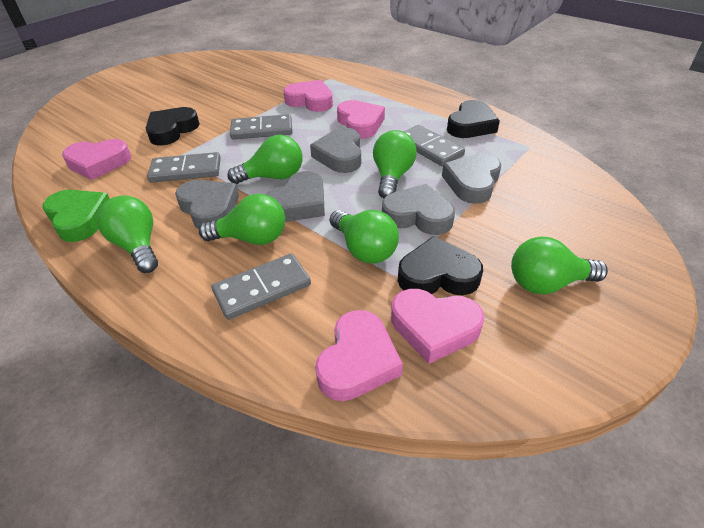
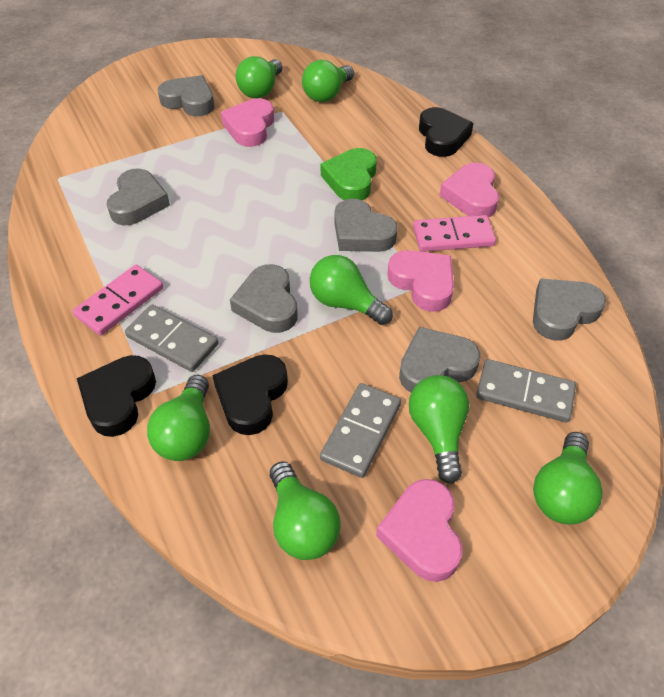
green light bulb: [97,195,158,273] [199,194,285,245] [227,135,302,184] [330,210,399,263] [373,130,417,198] [511,237,608,294] = 6 -> [147,375,210,461] [236,56,283,98] [270,461,341,560] [302,60,354,102] [310,255,393,325] [409,375,469,484] [533,432,603,525] = 7
grey domino: [147,152,221,183] [212,253,311,320] [230,114,293,140] [403,125,465,166] = 4 -> [125,305,218,372] [320,383,401,478] [476,359,576,422] = 3
grey heart: [175,180,239,229] [266,171,325,222] [310,128,361,173] [382,184,455,235] [442,153,501,204] = 5 -> [107,169,170,226] [158,75,214,117] [230,264,298,333] [334,199,398,252] [399,327,480,392] [533,278,606,341] = 6
pink domino: none = 0 -> [73,265,163,336] [413,215,496,252] = 2
pink heart: [62,139,131,180] [284,80,333,112] [315,310,403,401] [337,100,385,139] [391,289,485,364] = 5 -> [221,98,274,147] [376,479,463,582] [388,250,454,312] [439,162,499,218] = 4

